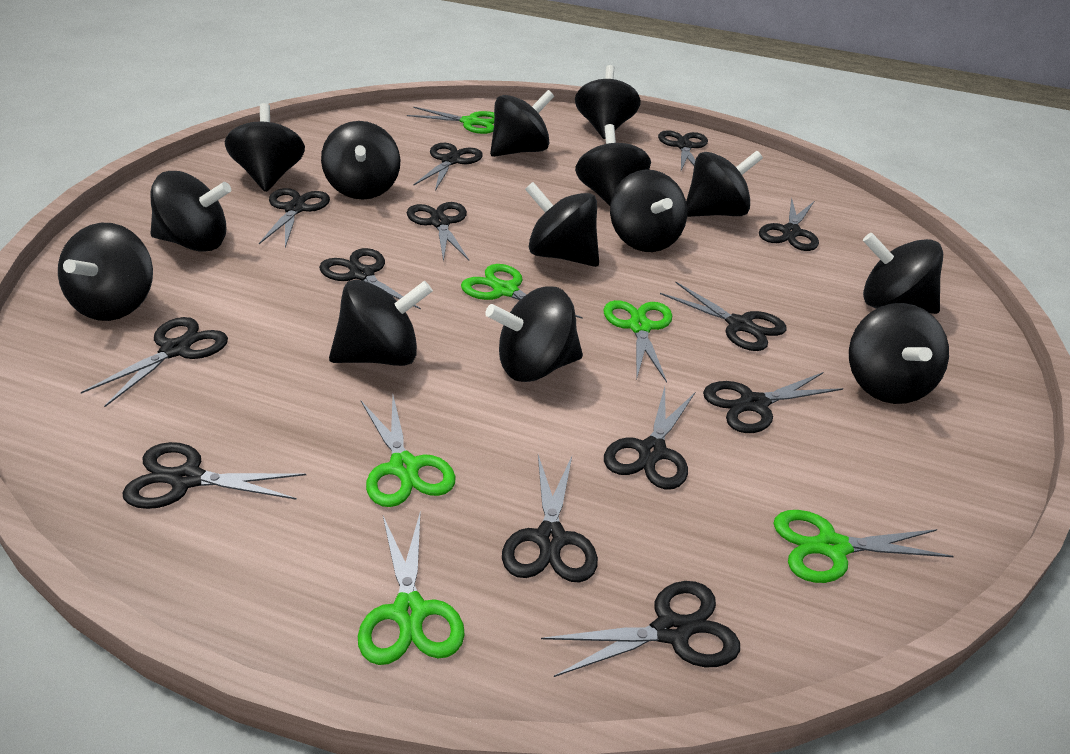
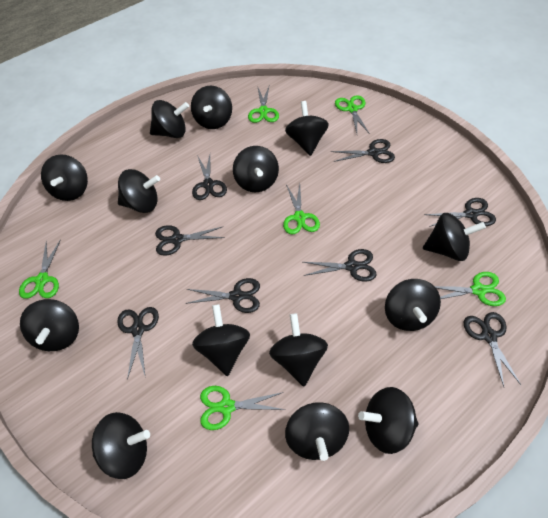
black scissors: [81,317,228,407] [123,442,306,509] [259,188,330,248] [319,248,421,310] [407,202,469,262] [413,143,483,191] [502,455,598,583] [541,581,740,677] [604,387,695,489] [658,130,708,171] [660,282,787,351] [703,372,843,433] [759,198,819,251] = 13 -> [117,307,159,380] [155,225,225,256] [185,278,260,313] [192,155,227,200] [303,249,377,282] [331,139,395,163] [424,198,496,227] [464,312,521,387] = 8

